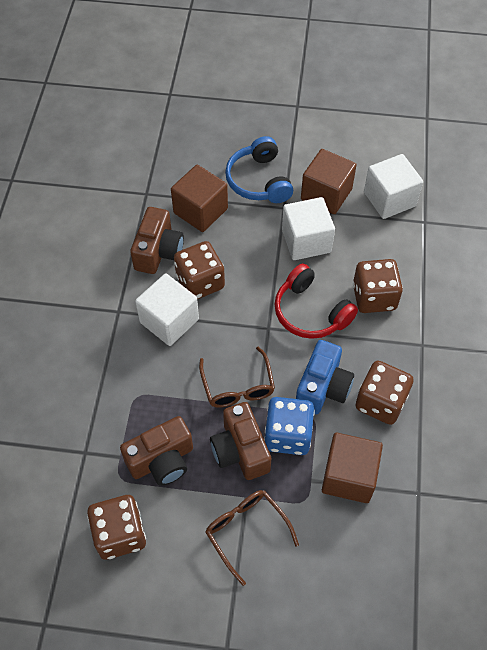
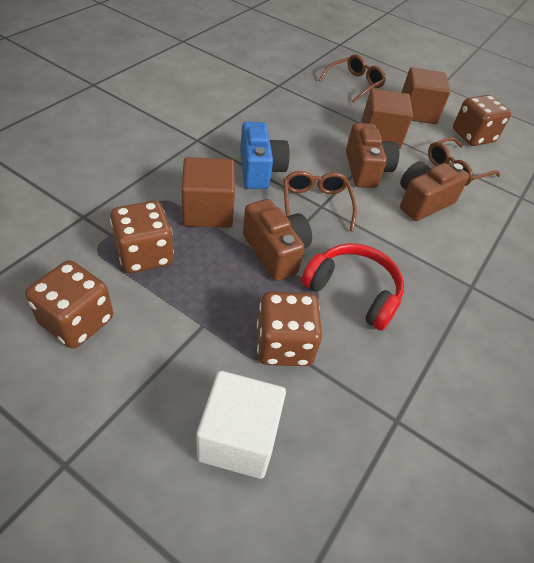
blue dice: [264,397,315,455] = 1 -> none = 0
blue headphones: [225,136,293,203] = 1 -> none = 0
brown glasses: [199,346,275,408] [205,490,299,586] = 2 -> [284,171,357,232] [319,54,386,103] [428,137,500,186] = 3
white cube: [135,274,199,346] [282,197,335,260] [364,154,423,219] = 3 -> [197,371,286,479] = 1

